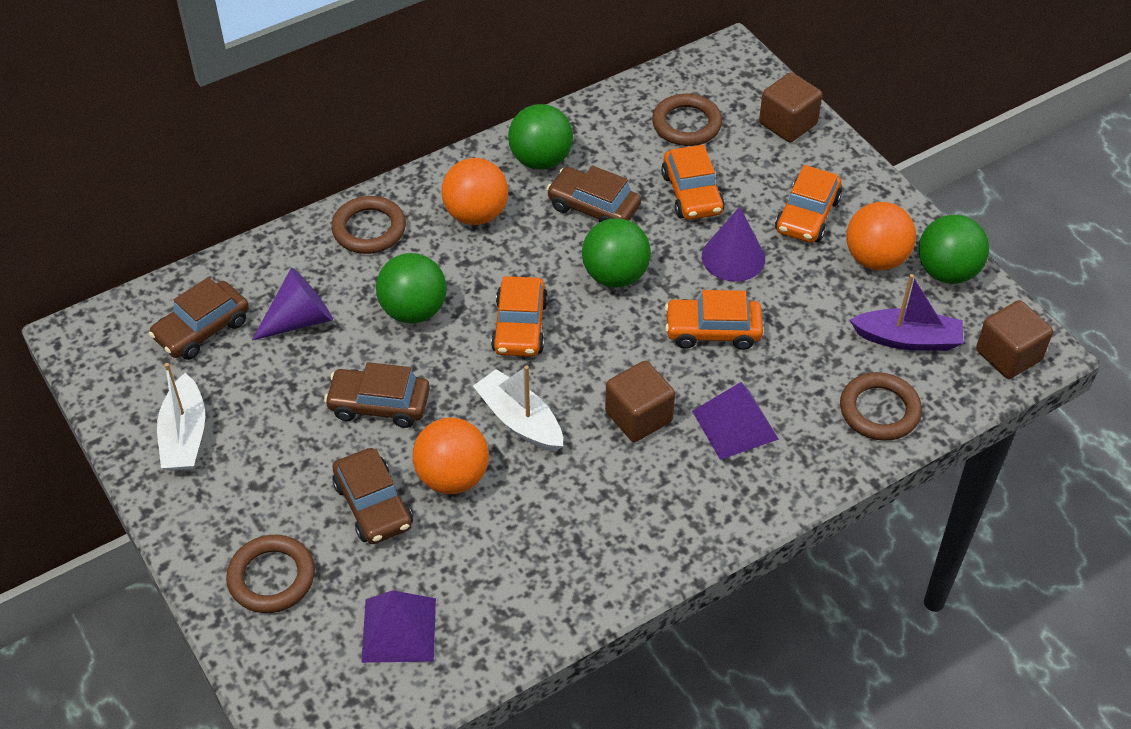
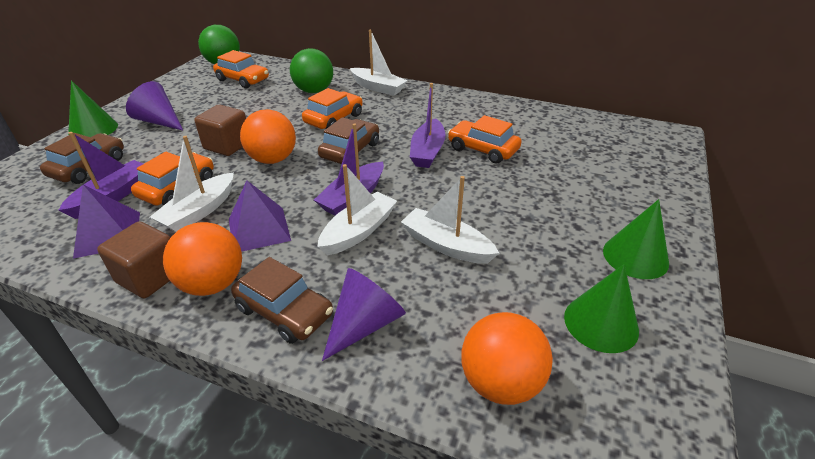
brown car: [149,277,249,360] [324,362,430,428] [332,448,413,544] [547,166,641,223] = 4 -> [40,133,124,184] [231,257,333,344] [318,117,379,164] = 3
brown cube: [605,361,675,442] [759,72,823,142] [976,300,1053,379] = 3 -> [97,221,170,298] [194,105,246,156] = 2
brown ring: [226,535,315,613] [331,196,406,254] [652,94,722,146] [840,372,922,441] = 4 -> none = 0
green ball: [376,253,447,323] [508,104,573,170] [582,218,651,288] [918,215,989,284] = 4 -> [198,25,240,64] [290,48,333,93] = 2
green cone: none = 0 -> [68,80,118,137] [564,264,639,353] [603,199,669,279] = 3
purple boat: [850,274,963,351] = 1 -> [59,132,143,219] [314,123,384,216] [410,83,446,168] = 3
white boat: [157,363,205,471] [473,365,563,452] = 2 -> [150,136,234,232] [317,164,397,255] [350,30,407,96] [401,176,499,264] = 4

